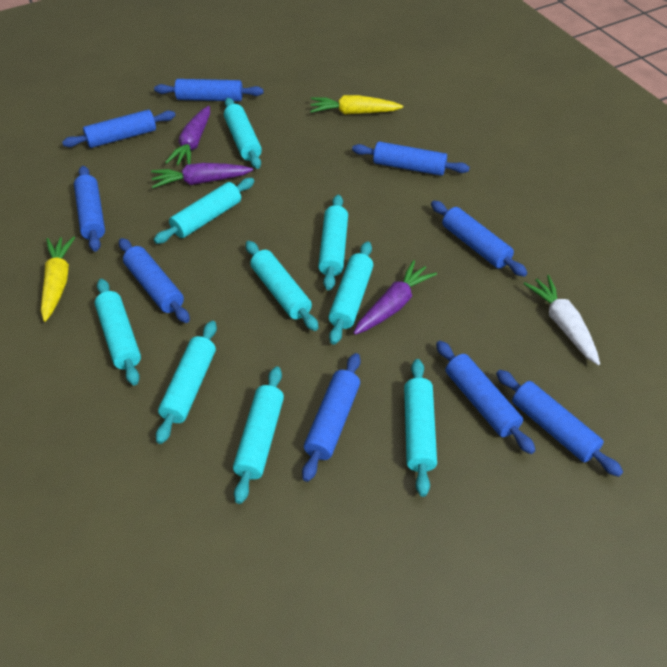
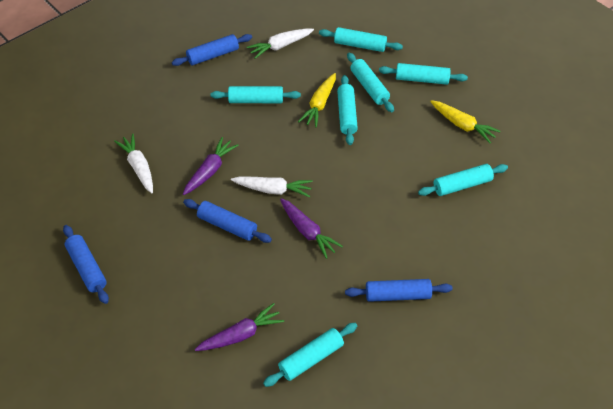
blue rolling pin: [62,110,176,148] [74,166,105,252] [119,238,190,323] [154,79,264,101] [302,353,361,482] [352,141,470,176] [431,201,527,277] [436,341,536,454] [496,370,623,477] = 9 -> [63,225,109,304] [172,34,252,66] [183,199,272,243] [345,279,453,302] = 4
turquoise rolling pin: [95,279,141,385] [154,178,254,244] [156,321,217,444] [224,98,262,169] [233,366,284,504] [246,241,319,331] [318,195,348,290] [329,241,373,345] [404,359,437,497] = 9 -> [210,86,301,103] [263,323,357,387] [319,27,403,52] [337,75,358,145] [347,53,394,112] [379,63,468,85] [418,164,508,196] = 7
white carrot: [524,275,600,365] = 1 -> [114,134,153,193] [231,176,313,198] [247,29,314,59] = 3

